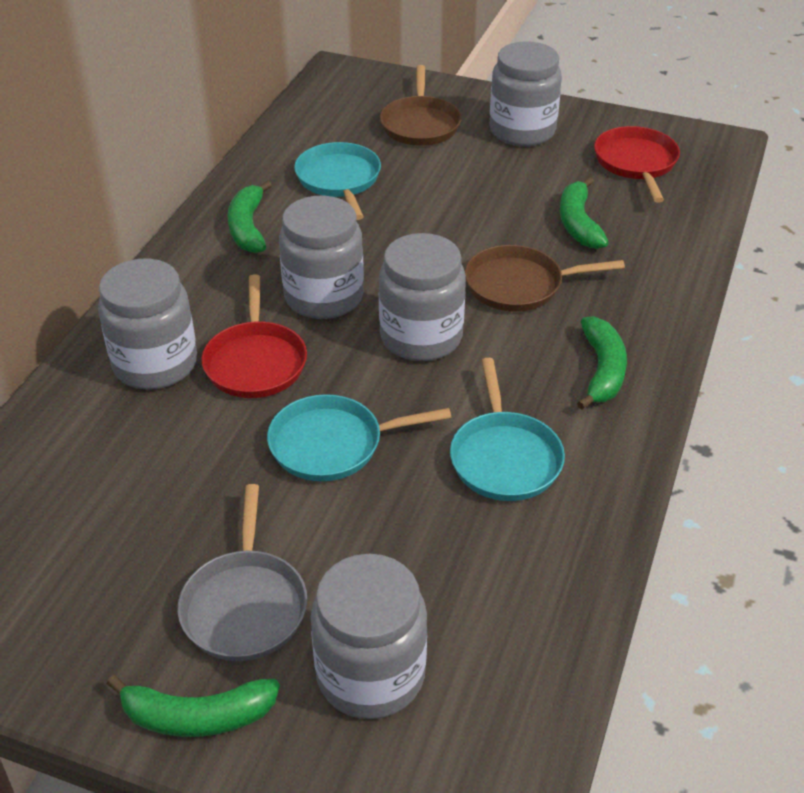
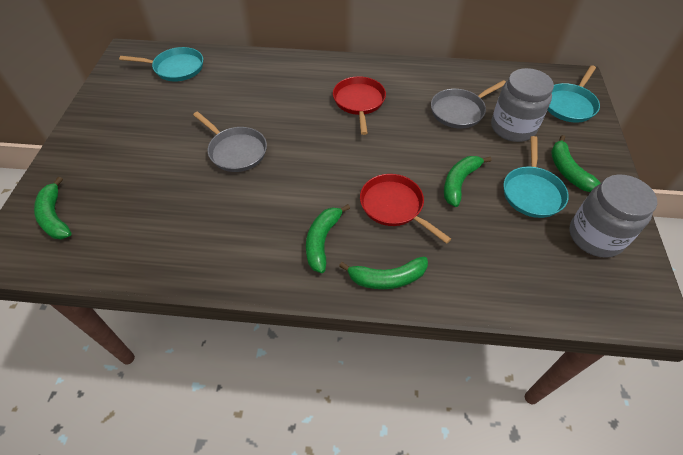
brown pan: [380,65,462,146] [465,245,625,312] = 2 -> none = 0
green banana: [107,675,280,737] [228,181,272,253] [560,177,609,249] [577,316,627,410] = 4 -> [34,177,72,239] [306,204,350,273] [339,256,428,289] [444,156,492,207] [551,135,601,192] = 5
grey jar: [98,259,197,390] [279,196,364,319] [311,554,427,719] [379,233,466,361] [490,41,562,146] = 5 -> [491,68,554,142] [569,175,657,258] = 2
grey pan: [178,484,307,661] = 1 -> [193,112,267,172] [431,80,506,128] = 2

